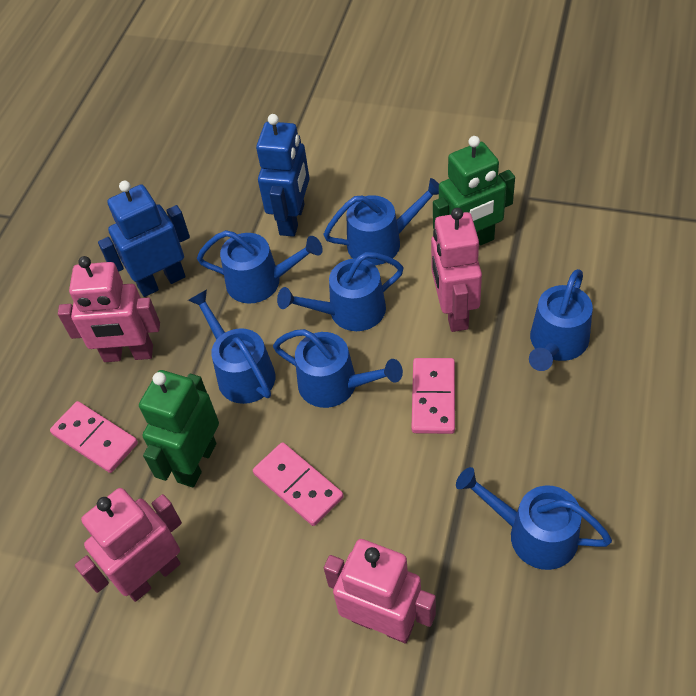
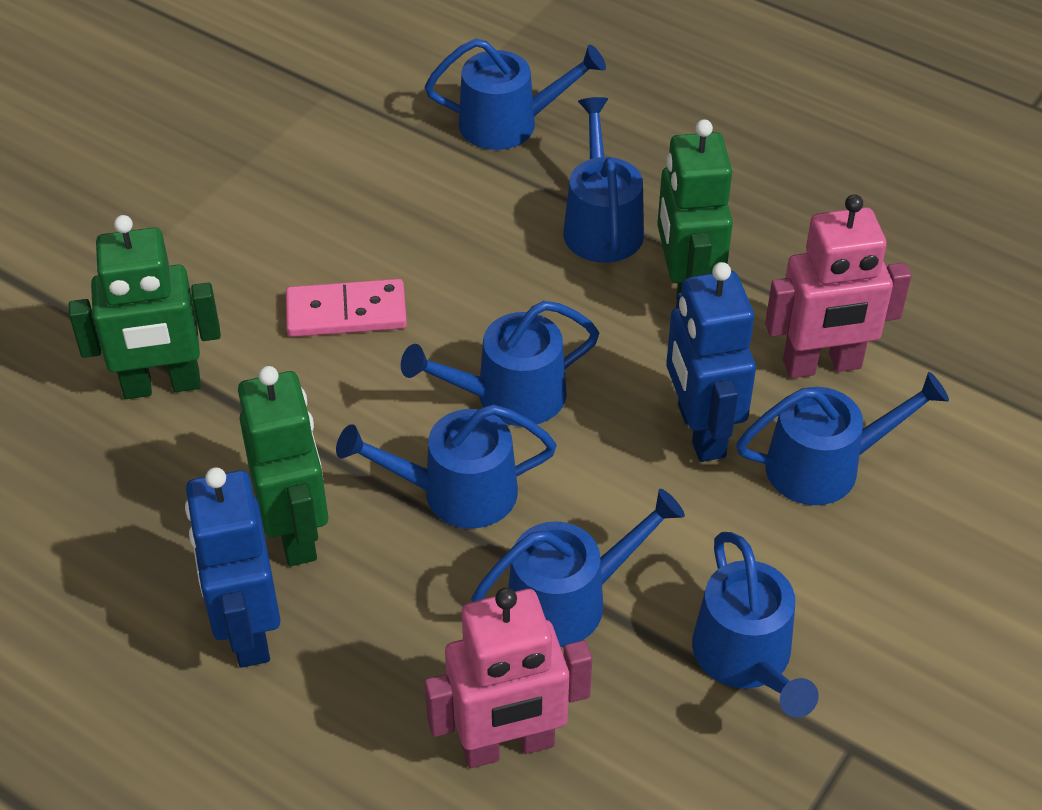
green robot: [139,370,219,487] [433,136,515,245] = 2 -> [69,215,221,399] [238,366,328,566] [657,119,733,300] = 3
pink domino: [50,401,138,473] [253,442,344,526] [412,358,455,434] = 3 -> [286,279,407,337] = 1
pink robot: [58,256,160,362] [75,488,182,602] [324,539,436,643] [431,208,482,332] = 4 -> [424,587,592,768] [765,194,911,378] = 2

